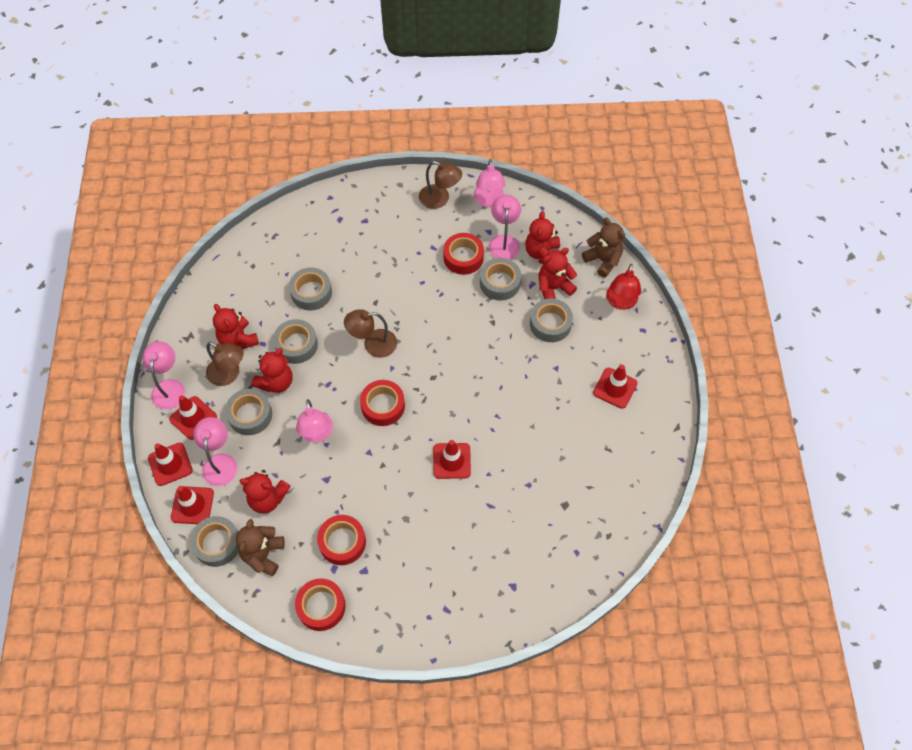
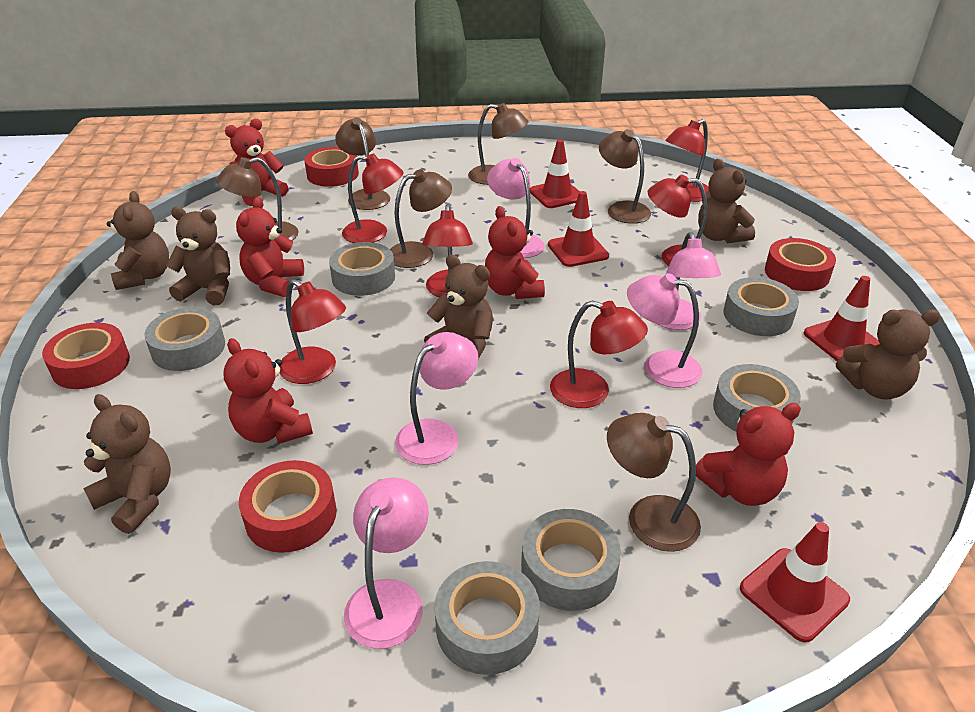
brown lamp: [206,342,243,386] [344,309,397,358] [419,161,462,209] = 3 -> [216,157,299,240] [335,117,390,210] [390,169,452,268] [468,103,528,185] [599,129,651,224] [607,413,701,552] = 6
brown teddy bear: [236,519,285,576] [582,218,625,278] = 2 -> [83,394,171,534] [106,191,169,290] [166,207,230,305] [424,255,493,359] [698,159,755,243] [836,309,941,400] = 6
red lamp: [606,264,641,310] = 1 -> [279,279,346,384] [342,153,404,243] [422,204,473,297] [550,300,648,408] [648,175,707,266] [665,119,709,202] = 6
red traffic cone: [148,443,193,486] [169,395,217,440] [171,486,214,524] [433,440,471,479] [593,365,637,409] = 5 -> [530,139,580,208] [548,191,609,267] [740,522,850,642] [804,276,880,361] = 4

